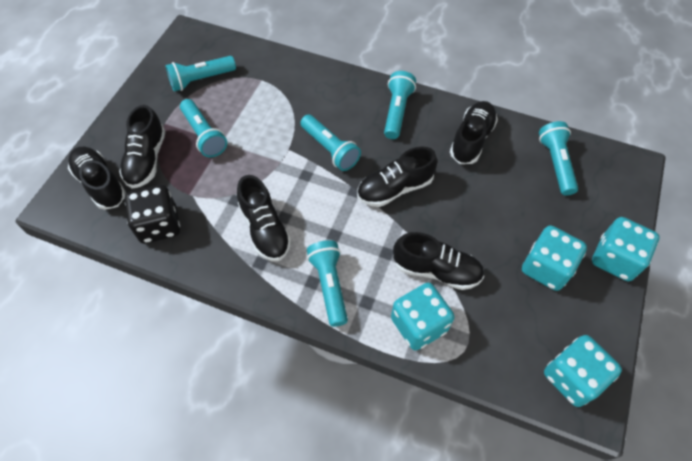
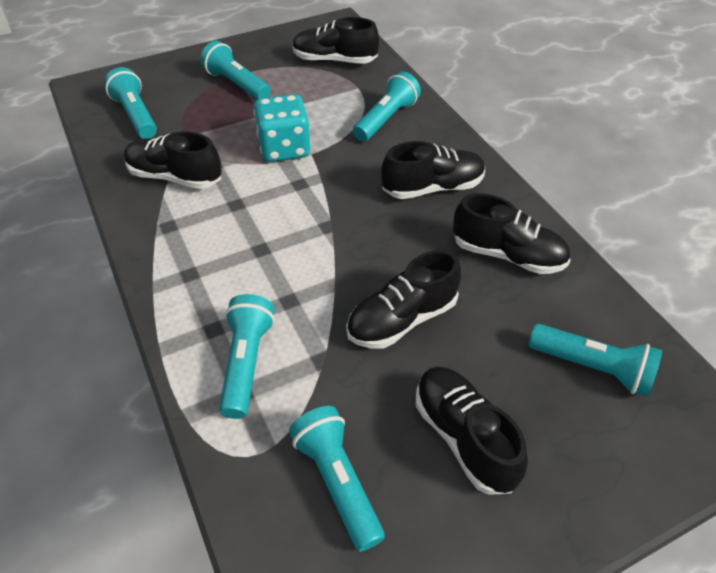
black dice: [125,185,180,244] = 1 -> none = 0
turquoise dice: [391,283,455,350] [522,225,587,291] [544,335,622,407] [592,217,659,281] = 4 -> [253,94,311,162] = 1

